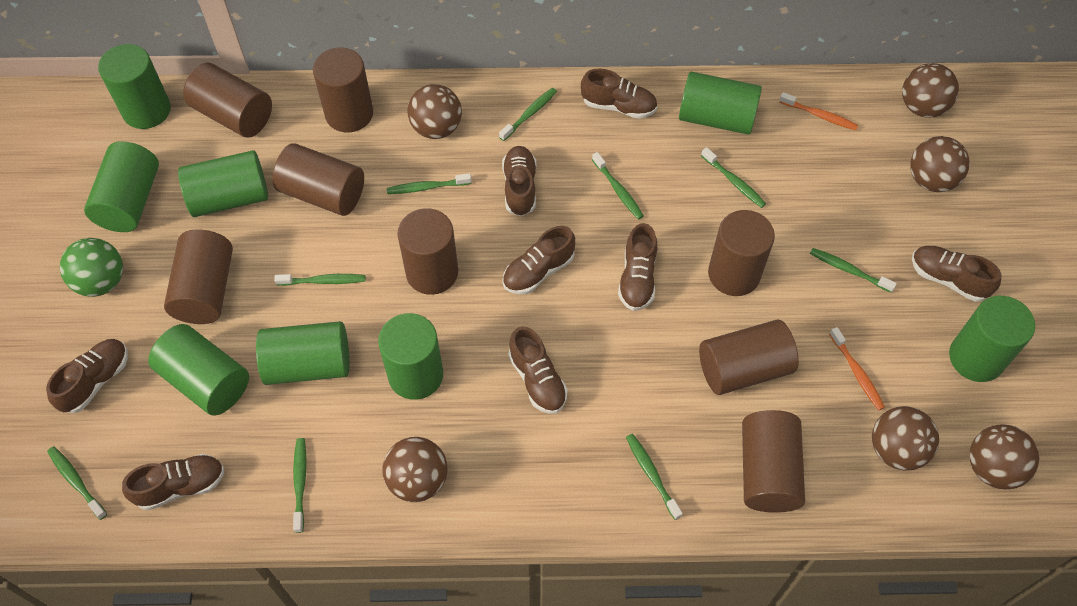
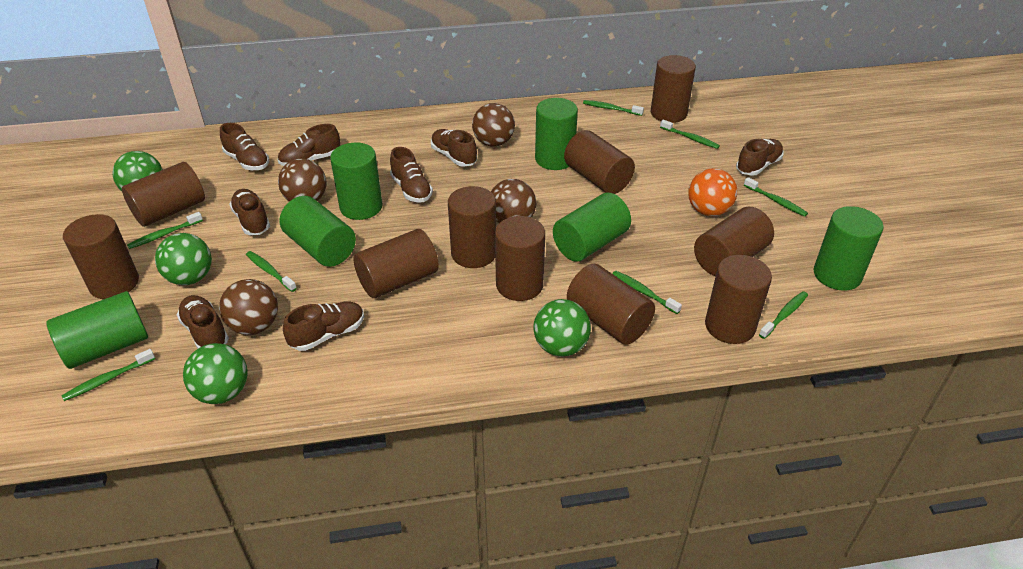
brown ball: [382,437,447,502] [407,84,462,139] [872,406,939,471] [902,63,959,118] [910,136,970,192] [969,424,1039,489] = 6 -> [219,279,278,335] [278,159,327,202] [472,103,515,147] [491,179,536,223] = 4
brown cylinder: [164,229,233,324] [183,63,272,138] [272,143,364,216] [313,47,373,133] [398,208,458,295] [699,320,799,395] [708,210,775,296] [742,410,805,513] = 8 -> [63,214,139,299] [122,162,205,227] [353,229,439,298] [448,186,496,268] [495,216,545,301] [564,130,635,194] [567,264,655,345] [651,55,696,123] [694,207,774,276] [705,255,772,344] = 10
green ball: [60,238,123,297] = 1 -> [112,151,163,191] [155,233,212,285] [183,343,248,404] [533,299,591,357] = 4
green cylinder: [84,141,159,232] [98,44,171,129] [148,324,249,416] [178,150,268,217] [256,321,349,385] [378,313,443,400] [679,72,762,135] [949,296,1035,382] = 8 -> [46,291,148,369] [280,196,356,267] [330,143,383,220] [535,98,578,170] [553,193,631,262] [814,206,884,291] = 6
green toothbrush: [47,446,107,520] [274,274,366,286] [293,438,307,533] [387,173,472,194] [499,88,557,141] [592,152,644,220] [626,434,683,520] [701,147,766,208] [810,248,897,293] = 9 -> [61,349,155,401] [127,212,203,249] [246,251,297,292] [583,100,644,116] [612,271,682,314] [660,120,720,149] [744,177,808,217] [759,291,808,339] = 8
orange ball: none = 0 -> [688,168,737,216] = 1
orange toothbrush: [779,92,859,131] [829,327,885,411] = 2 -> none = 0

